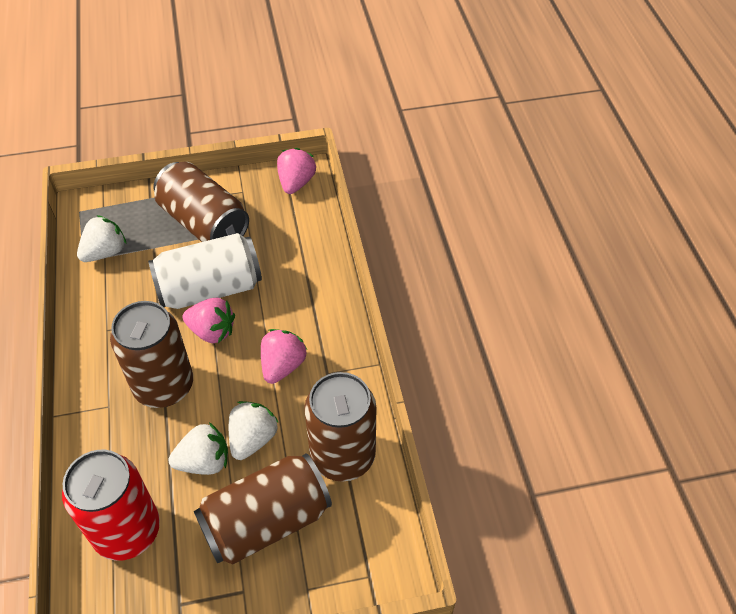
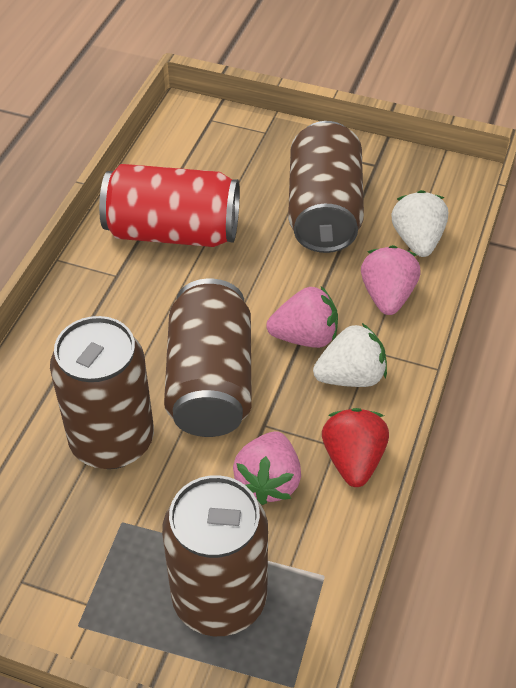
red strawberry: none = 0 -> [322,408,389,487] = 1
white can: [148,233,262,309] = 1 -> none = 0
white strawberry: [77,215,127,262] [168,422,228,475] [229,401,279,460] = 3 -> [313,323,387,387] [391,190,448,257] = 2

